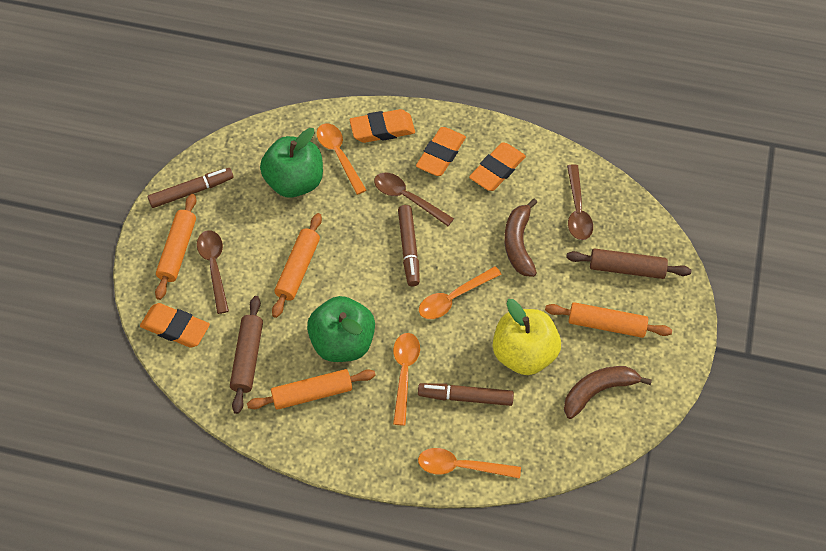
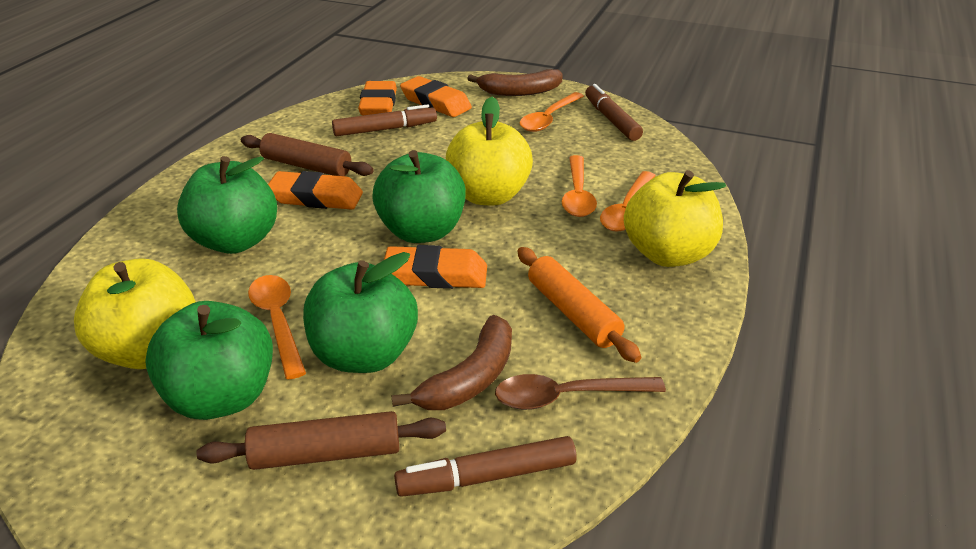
brown spoon: [197,230,229,314] [374,173,454,226] [567,164,593,240] = 3 -> [495,374,666,410] = 1
green apple: [260,128,323,198] [307,296,375,362] = 2 -> [145,301,273,420] [177,156,277,254] [303,252,418,373] [372,150,466,243] = 4
orange rolling pin: [155,194,197,300] [247,369,376,410] [272,213,322,318] [545,302,672,338] = 4 -> [517,247,641,363] = 1
yellow apple: [493,299,561,375] = 1 -> [74,258,196,369] [446,97,533,205] [624,170,726,267] = 3

